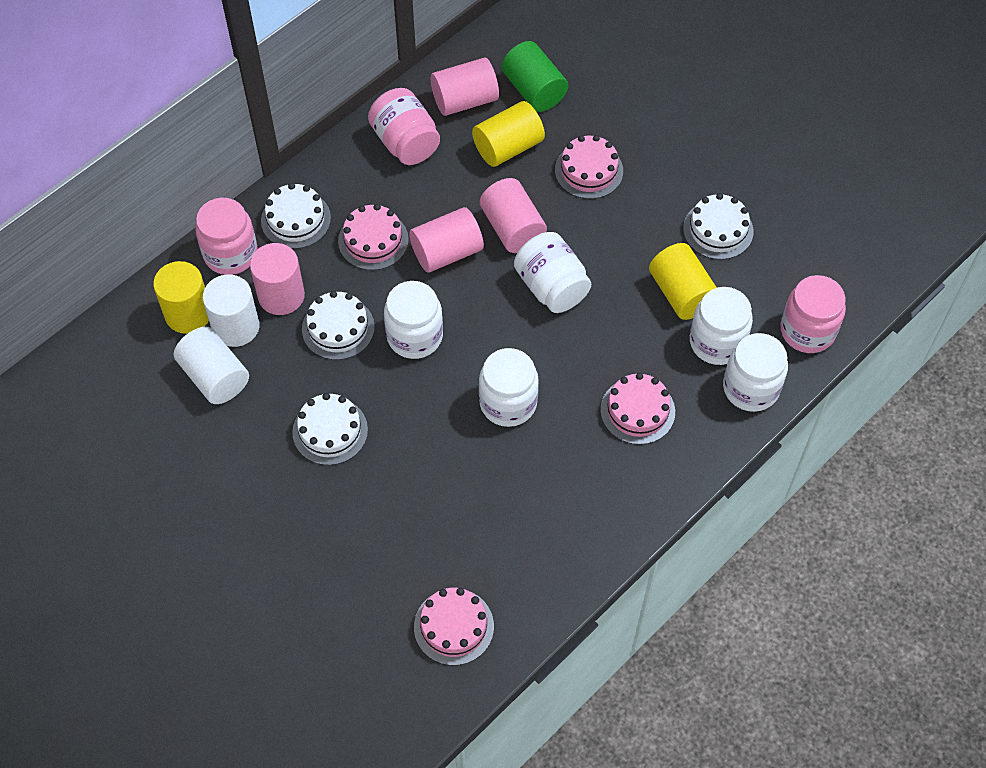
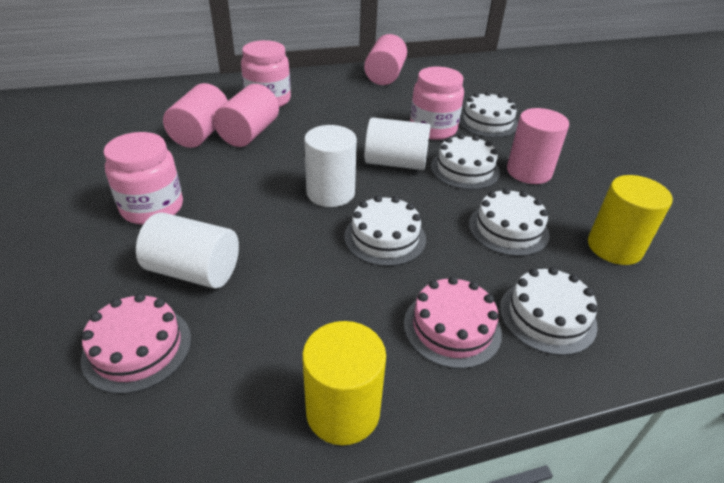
green cylinder: [502,41,568,112] = 1 -> none = 0
pink cake: [338,204,409,270] [414,588,494,665] [555,135,623,199] [601,373,675,445] = 4 -> [81,293,191,394] [404,276,502,369] = 2
white cake: [261,183,331,249] [292,393,368,465] [302,291,375,360] [683,193,753,260] = 4 -> [344,196,426,266] [431,134,500,190] [459,91,518,138] [469,188,550,256] [500,267,598,356] = 5
white cylinder: [174,326,249,404] [202,274,260,347] = 2 -> [136,212,239,289] [304,125,357,207] [365,117,431,170] = 3
white jar: [384,281,443,359] [479,348,539,427] [514,232,591,313] [690,287,753,365] [723,333,788,412] = 5 -> none = 0
yellow cylinder: [153,261,209,334] [472,101,545,167] [649,243,717,320] = 3 -> [302,321,386,445] [588,175,673,265] = 2

